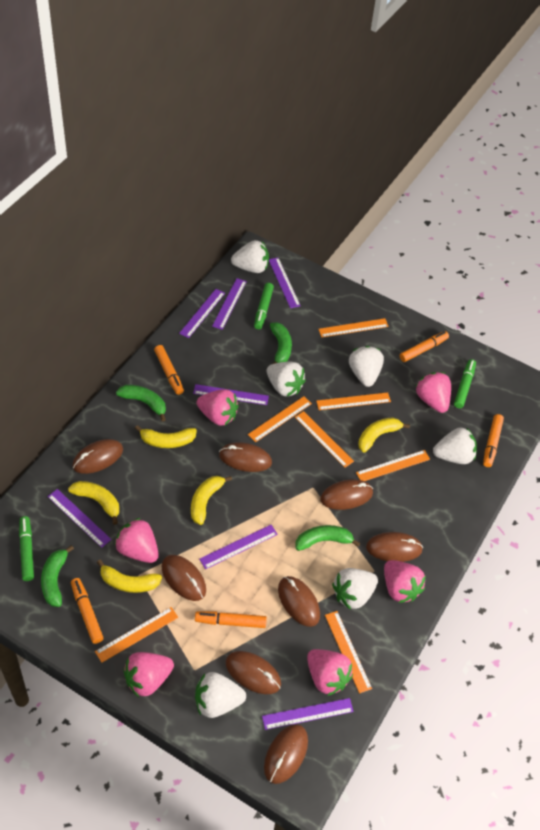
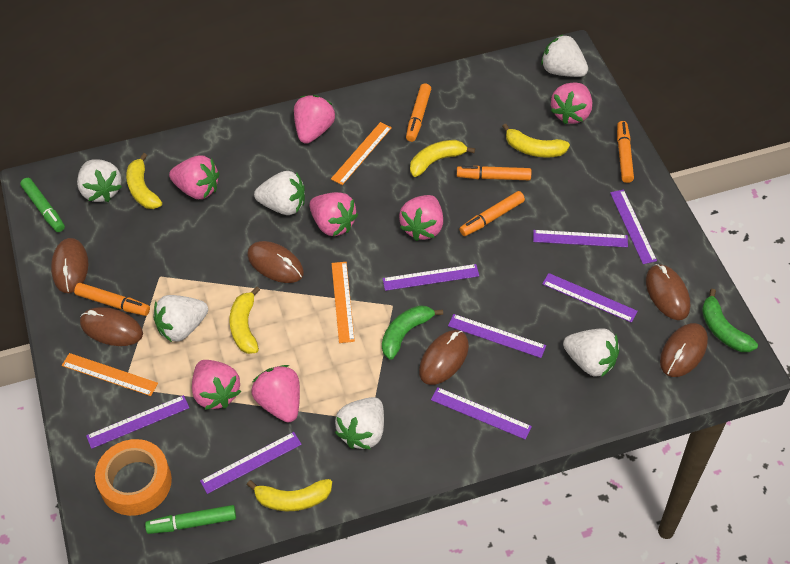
brown mouse: [72,439,123,474] [162,555,206,601] [219,442,272,472] [226,651,281,694] [264,724,308,784] [278,576,320,627] [320,479,373,510] [366,532,423,562] = 8 -> [51,238,88,293] [80,307,143,346] [247,241,304,283] [419,330,469,385] [646,264,690,320] [660,323,708,377] = 6
green banana: [41,545,74,607] [116,385,166,422] [270,323,292,364] [295,525,360,551] = 4 -> [382,305,443,360] [702,289,758,352] = 2
green marker: [19,516,34,581] [254,283,274,329] [454,359,476,408] = 3 -> [20,178,65,232] [145,505,236,534] = 2
orange ruler: [95,607,178,663] [248,396,312,442] [295,411,354,467] [316,392,391,410] [319,318,389,337] [325,611,372,693] [356,450,430,481] = 7 -> [62,353,158,396] [331,122,392,185] [332,262,355,343] = 3
orange tape: none = 0 -> [95,439,172,516] = 1
pink strawberry: [114,518,159,563] [123,652,174,697] [196,389,239,426] [307,649,353,696] [384,560,426,603] [415,372,451,413] = 6 -> [169,156,220,199] [192,360,241,410] [251,365,300,423] [294,95,335,144] [309,192,358,236] [399,195,443,241] [551,82,592,124] = 7
purple ruler: [47,489,112,548] [179,289,225,338] [193,384,269,405] [199,525,278,569] [212,278,247,330] [262,698,354,730] [269,258,301,308] = 7 -> [86,395,189,449] [200,432,302,494] [382,264,479,291] [431,387,532,440] [448,314,546,358] [533,230,628,247] [542,273,638,323] [610,189,657,264] = 8

